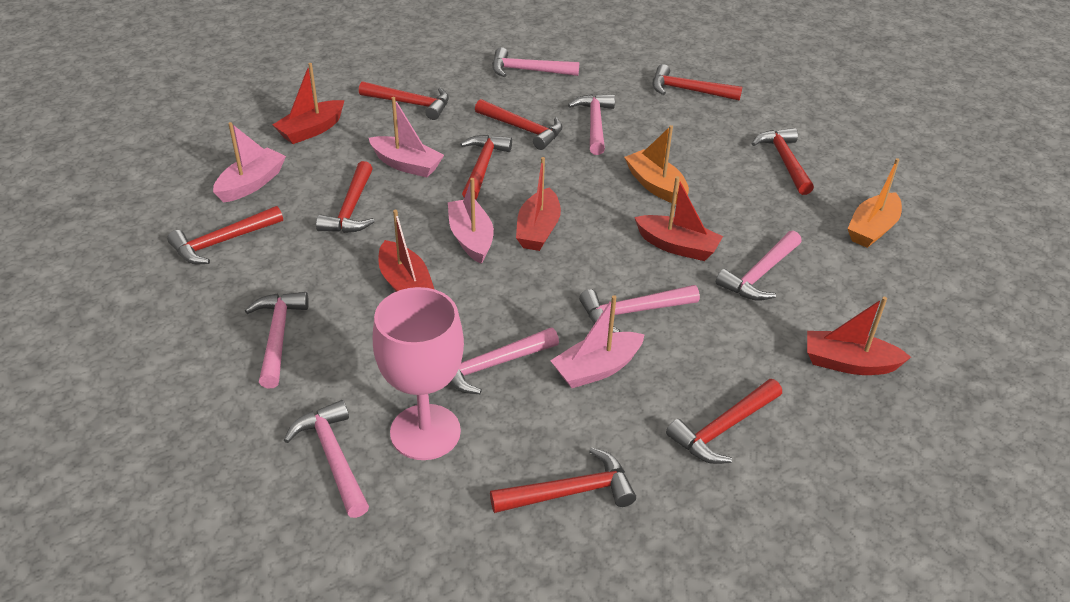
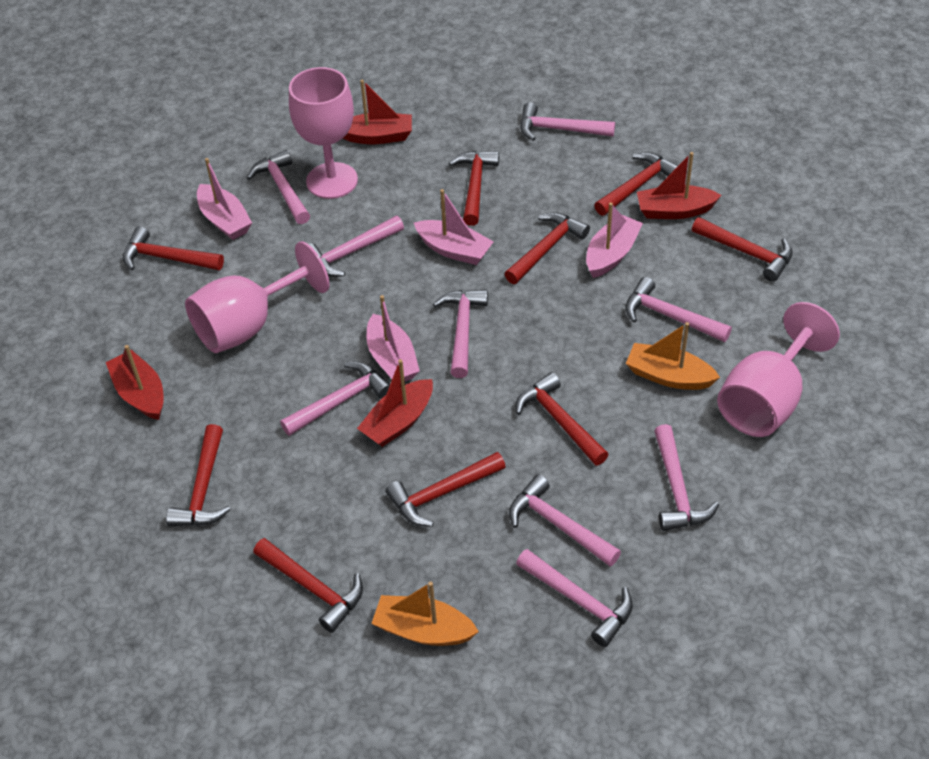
pink goblet: [373,287,464,460] = 1 -> [185,241,330,353] [289,67,358,199] [717,302,840,437] = 3
pink hammer: [245,292,309,388] [284,400,369,518] [450,328,559,394] [492,47,579,77] [568,94,615,155] [579,285,700,333] [716,231,802,301] = 7 -> [247,150,310,224] [280,362,390,436] [309,216,404,277] [433,289,488,378] [509,474,621,567] [516,549,633,647] [520,102,615,141] [625,277,732,342] [654,424,719,531] = 9
red boat: [273,63,344,144] [378,210,434,292] [516,157,561,251] [634,176,723,261] [807,297,911,375] = 5 -> [106,345,164,420] [343,79,412,144] [357,359,433,447] [637,152,721,219] = 4

